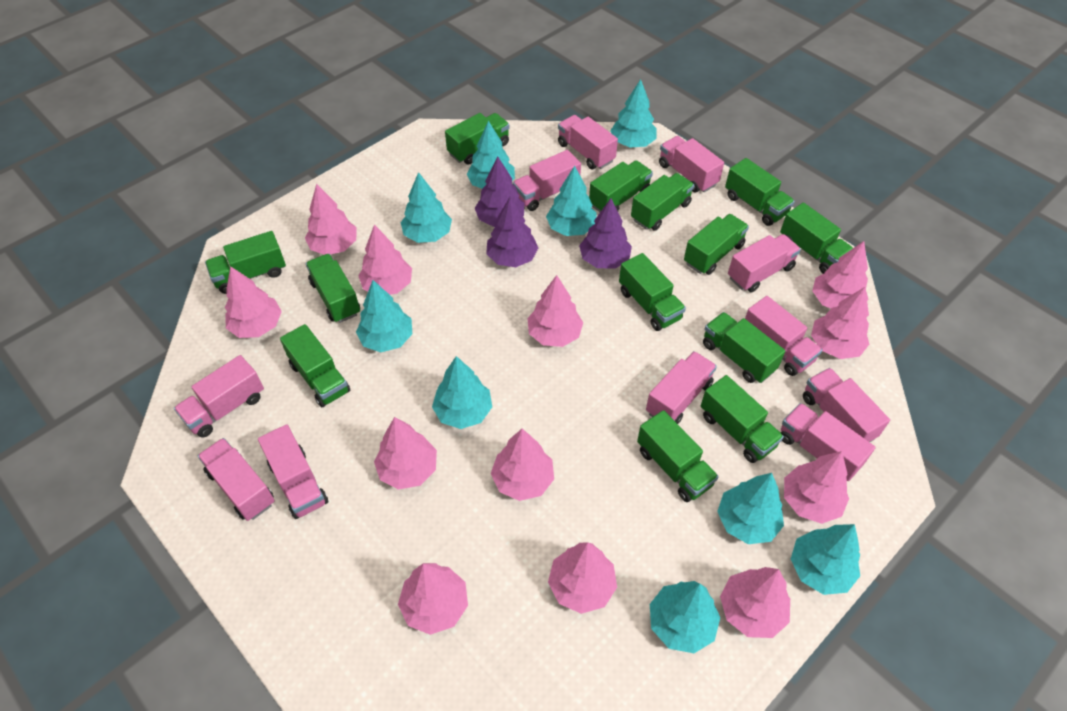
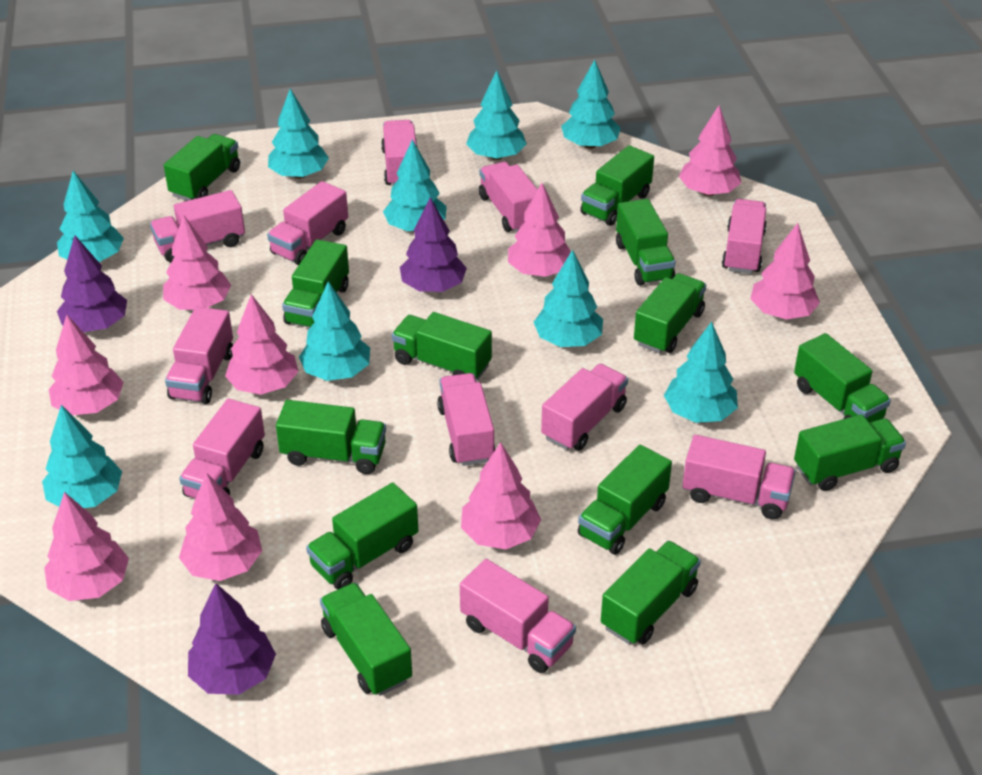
pink tree: [225,266,282,338] [305,184,357,255] [358,224,412,295] [374,417,437,490] [398,563,468,635] [491,429,554,501] [527,275,583,347] [548,543,617,614] [720,567,790,638] [784,451,849,524] [811,287,869,359] [812,241,868,309] = 12 -> [44,492,129,601] [49,314,124,415] [163,214,231,310] [179,472,262,581] [225,294,299,395] [461,442,541,549] [508,183,571,277] [679,106,741,196] [750,223,820,320] = 9

